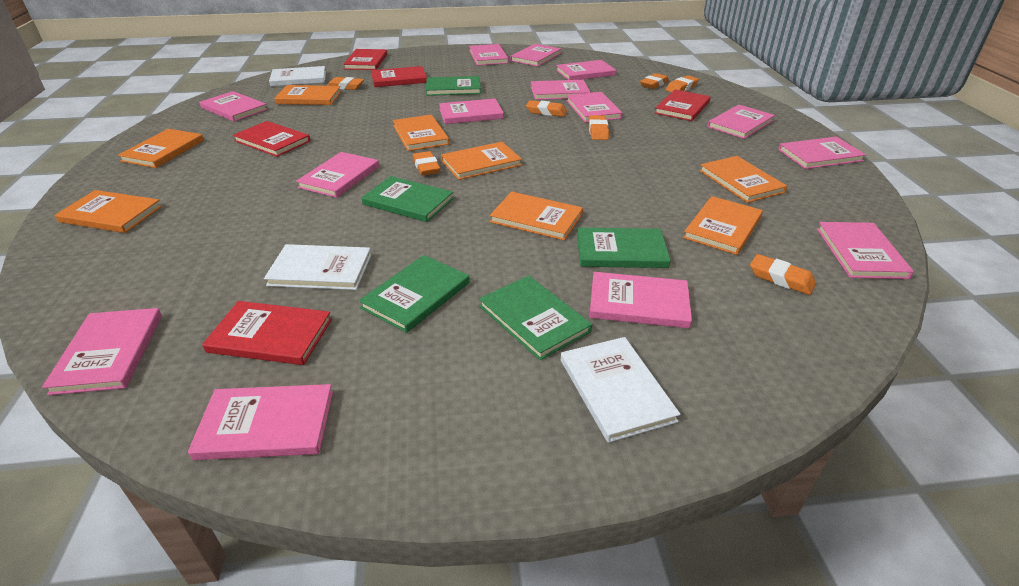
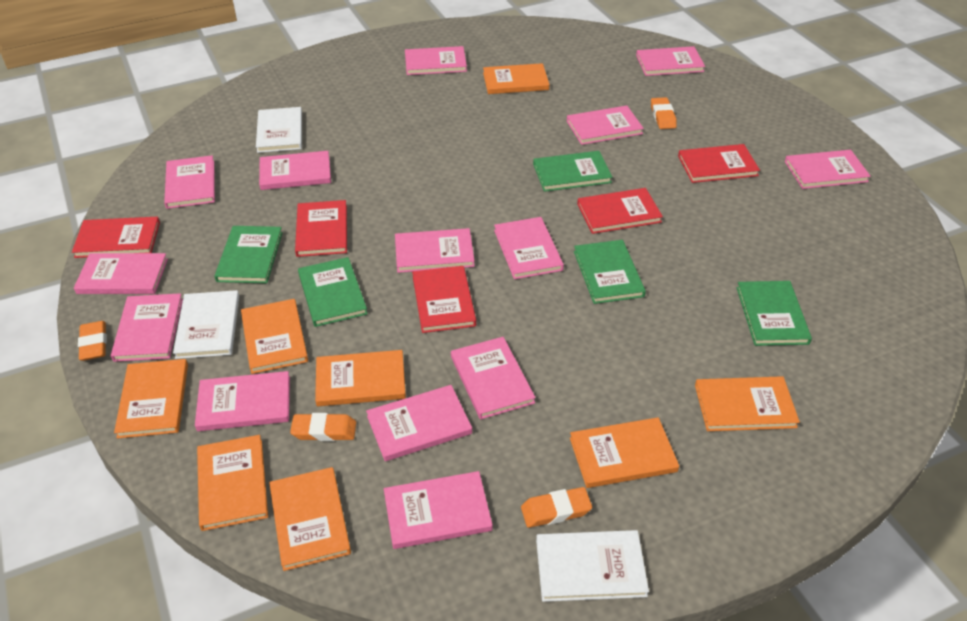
orange eraser: [327,77,364,90] [413,151,440,175] [526,100,567,117] [589,115,609,140] [640,73,669,89] [666,75,699,92] [750,254,816,295] = 7 -> [78,321,107,361] [290,413,356,441] [521,487,592,528] [651,97,677,129] = 4

